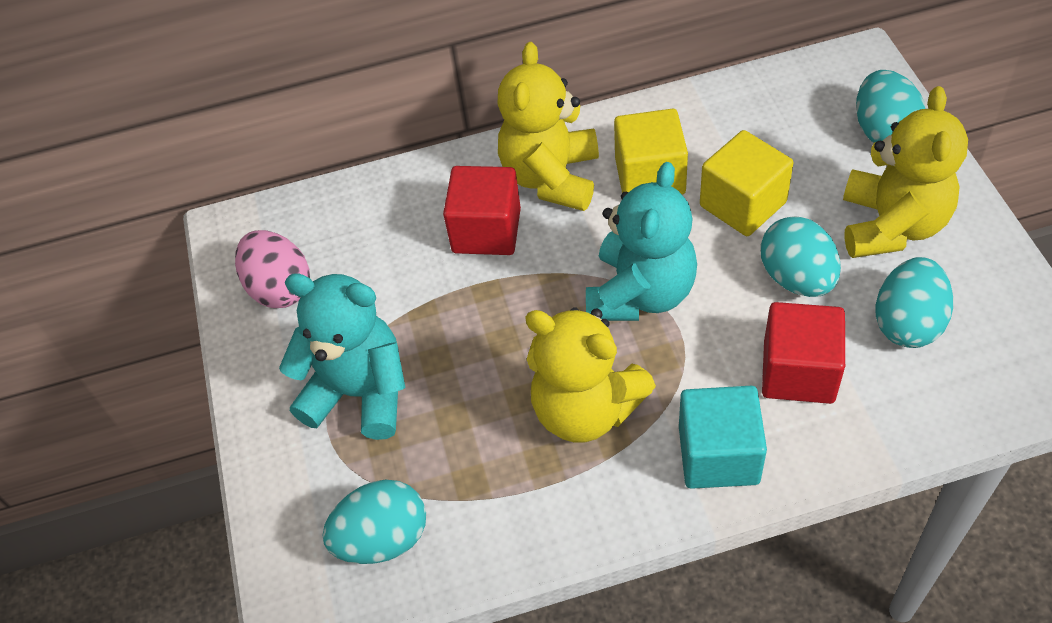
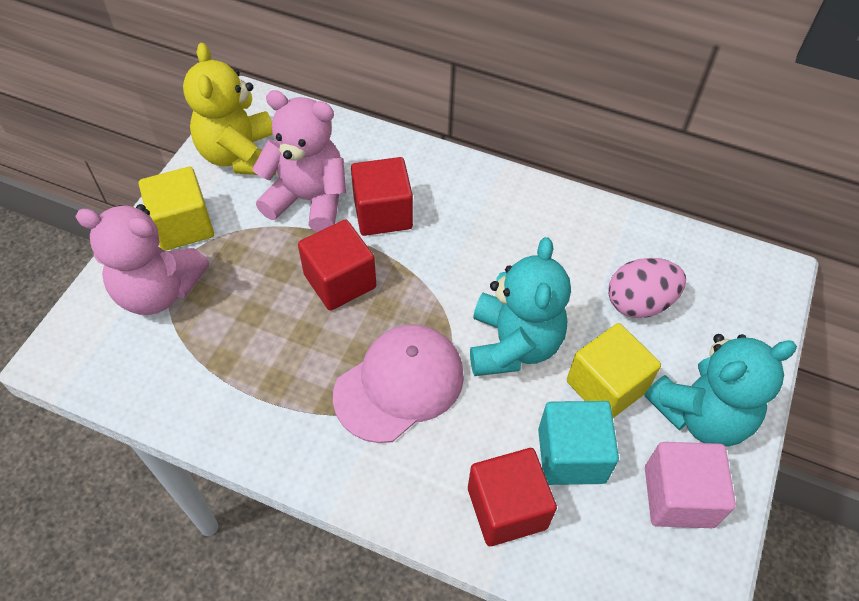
pink cap: none = 0 -> [333,324,464,443] = 1
pink cube: none = 0 -> [645,442,736,528] = 1
pink teddy bear: none = 0 -> [75,204,209,315] [252,90,346,232] = 2
red cube: [443,166,521,255] [762,302,845,404] = 2 -> [298,219,376,311] [351,157,413,236] [468,448,557,546] = 3
turquoise egg: [322,480,426,564] [760,216,841,297] [856,70,925,142] [875,257,953,348] = 4 -> none = 0
yellow teddy bear: [498,42,599,211] [525,307,656,442] [843,86,968,258] = 3 -> [183,43,276,176] = 1

